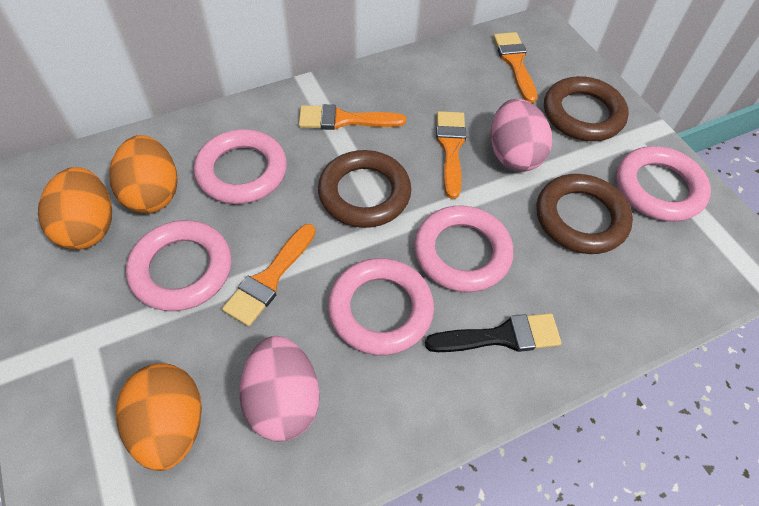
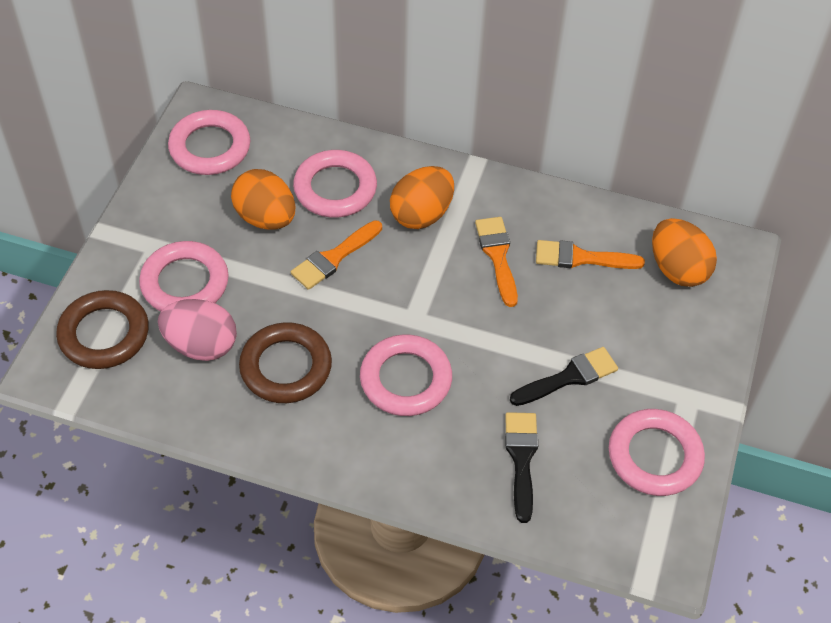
black brush: [425,313,562,352] = 1 -> [505,412,538,523] [510,347,618,406] = 2
brown ring: [318,150,411,228] [537,174,633,254] [544,76,629,141] = 3 -> [56,290,149,369] [239,322,332,403] = 2
orange brush: [222,224,316,327] [298,104,406,130] [436,111,466,199] [493,32,537,103] = 4 -> [291,220,382,290] [475,217,518,307] [536,240,645,269] = 3
pink egg: [239,336,320,442] [491,99,552,172] = 2 -> [158,299,237,361] = 1

